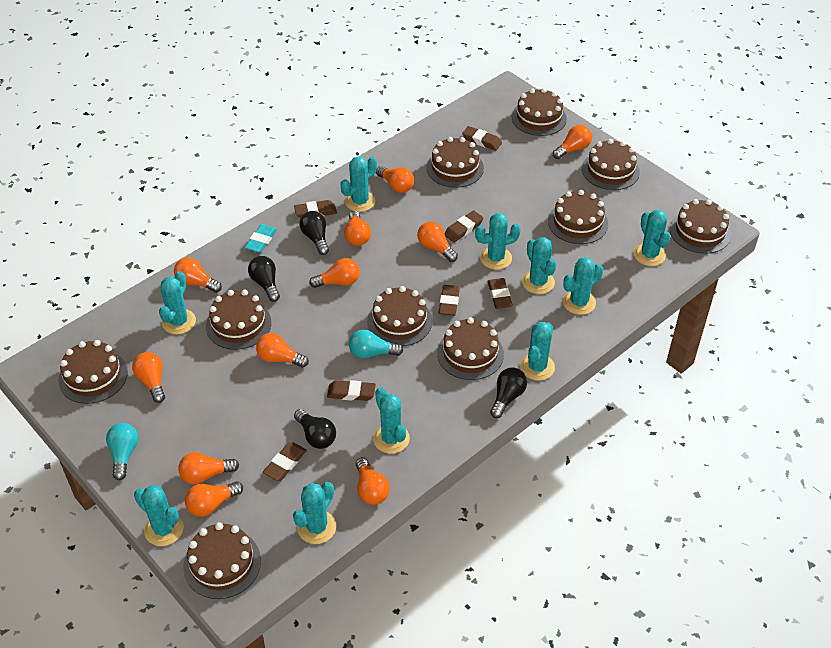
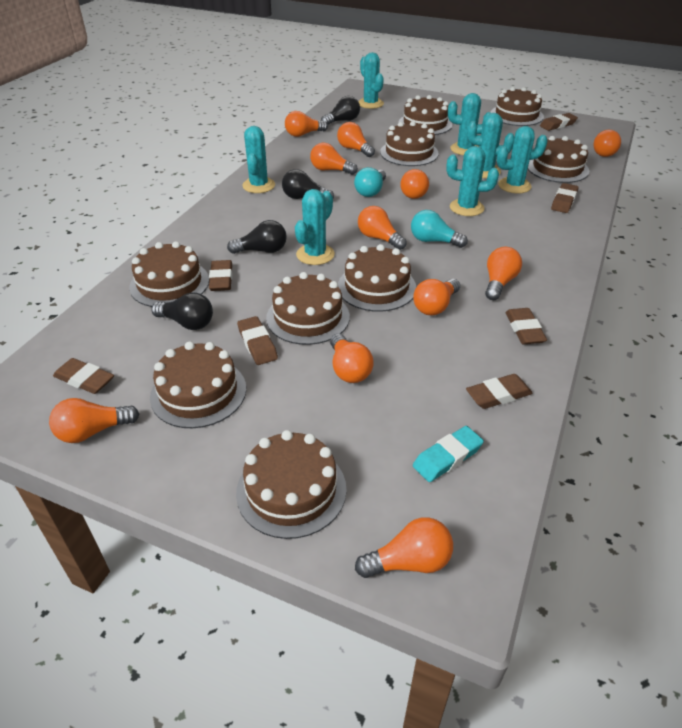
brown cake: [58,340,128,404] [183,522,261,599] [206,290,271,350] [367,286,432,346] [426,137,484,188] [437,317,504,380] [512,88,567,136] [548,190,608,244] [582,139,640,190] [670,199,731,254] = 10 -> [129,241,209,307] [150,341,246,428] [236,430,347,539] [266,272,350,345] [338,244,416,312] [380,121,439,166] [398,95,452,135] [491,87,544,126] [528,136,589,183] = 9
turquoise cactus: [134,485,184,546] [159,271,196,335] [293,482,336,544] [340,156,377,212] [373,387,410,454] [475,213,521,270] [520,322,555,381] [522,237,556,294] [563,257,603,315] [634,210,671,266] = 10 -> [242,126,275,193] [295,189,335,265] [358,52,384,109] [446,146,499,216] [448,93,491,155] [467,113,514,178] [497,126,548,194] = 7

